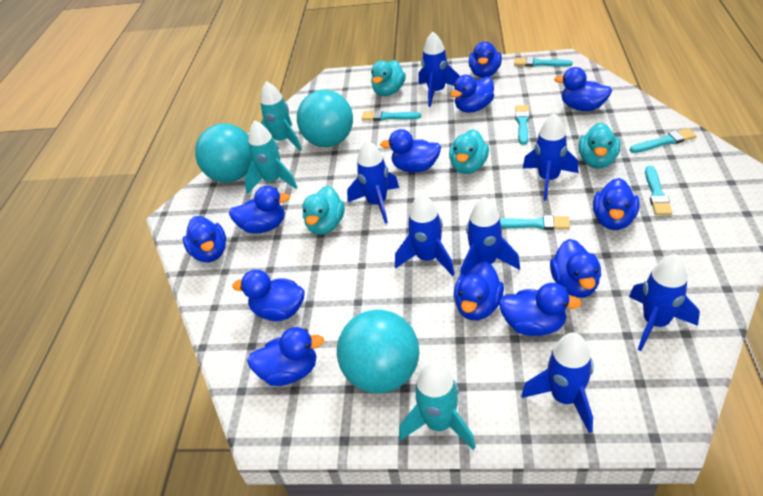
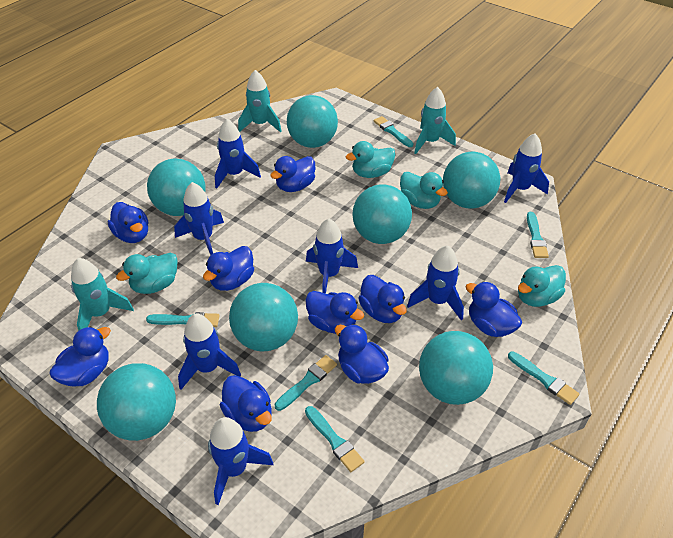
blue duck: [183,216,226,262] [229,186,290,234] [233,270,305,321] [247,327,324,386] [380,129,441,172] [450,75,494,113] [454,261,504,320] [469,41,502,78] [499,283,582,336] [550,239,601,298] [554,67,612,111] [593,178,639,230] = 12 -> [49,326,111,386] [108,202,148,243] [203,246,254,291] [220,375,272,432] [270,156,316,192] [306,291,364,334] [335,324,389,384] [358,275,407,323] [465,281,522,337] = 9
turquoise ball: [195,123,252,182] [297,90,353,147] [337,310,420,393] = 3 -> [97,363,176,441] [147,158,206,216] [229,283,298,352] [287,95,338,148] [352,184,412,244] [419,331,493,405] [443,152,500,209] = 7

